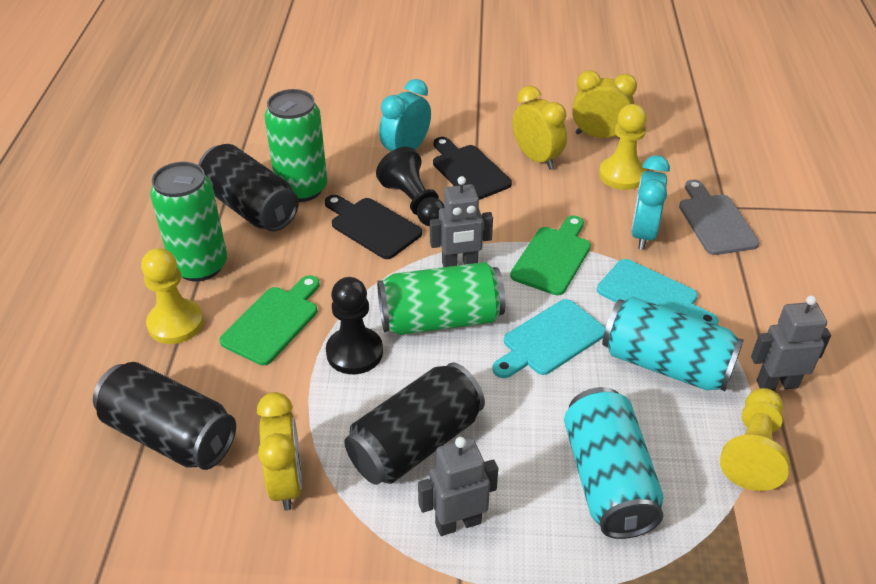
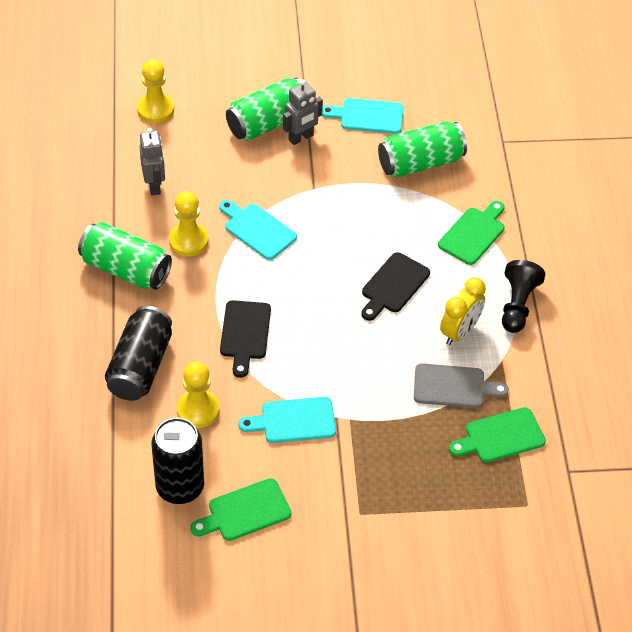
black can: [93,362,236,470] [198,144,299,231] [344,363,485,485] = 3 -> [105,306,172,401] [151,418,204,504] = 2
black pawn: [326,277,383,374] [376,147,445,226] = 2 -> [502,260,545,333] = 1
green cutting board: [219,275,320,365] [510,216,591,295] = 2 -> [190,478,292,541] [438,201,505,265] [449,407,546,463] = 3
grey robot: [418,437,498,536] [430,176,493,267] [751,295,831,391] = 3 -> [139,128,165,195] [283,79,323,145] = 2
turquoise can: [564,387,664,539] [602,297,744,391] = 2 -> none = 0
turquoise clock: [379,79,431,151] [631,155,670,250] = 2 -> none = 0
turquoise cutting board: [492,299,605,378] [597,259,719,325] = 2 -> [219,200,297,260] [238,397,336,443] [322,98,404,134] = 3
yellow clock: [257,392,302,510] [512,86,567,170] [572,70,637,139] = 3 -> [440,277,486,345] = 1

